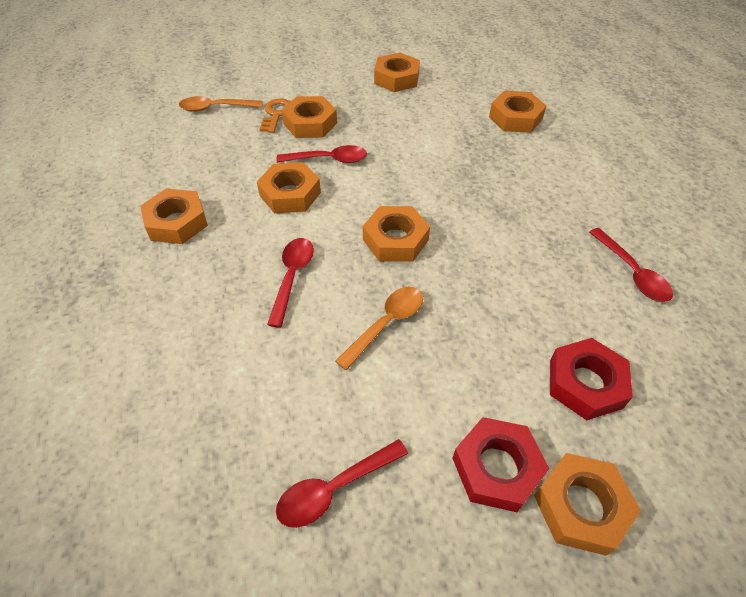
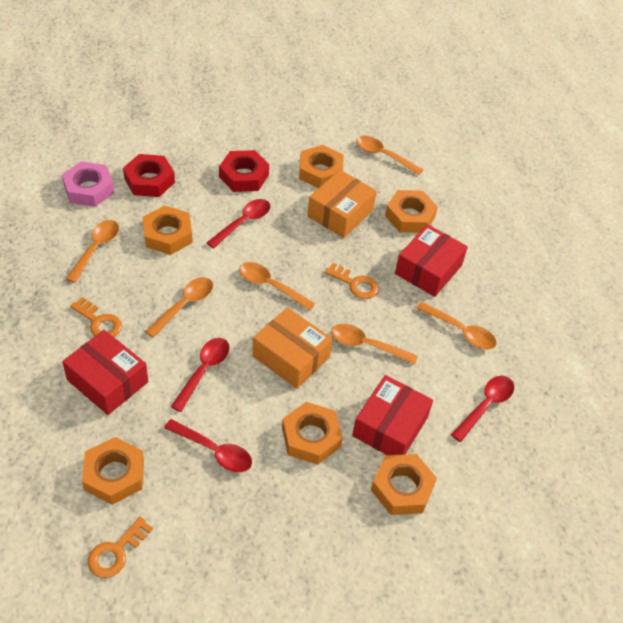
orange box: none = 0 -> [252,307,333,389] [307,170,377,238] = 2
orange key: [260,98,290,133] = 1 -> [70,297,122,337] [88,517,153,578] [325,263,379,299] = 3
orange nut: [140,188,208,244] [257,162,321,213] [281,96,337,138] [363,206,430,262] [374,53,420,92] [489,91,546,133] [534,453,641,556] = 7 -> [82,437,144,505] [143,205,193,255] [282,402,343,465] [299,145,343,188] [371,454,437,515] [385,190,438,233] = 6
orange spoon: [179,96,262,112] [335,287,423,370] = 2 -> [66,220,119,283] [145,277,213,338] [239,262,315,311] [331,324,418,365] [356,136,423,175] [416,302,497,350] = 6
pink nut: none = 0 -> [62,161,114,207] = 1
red box: none = 0 -> [62,330,148,415] [352,375,433,455] [395,224,468,297] = 3

